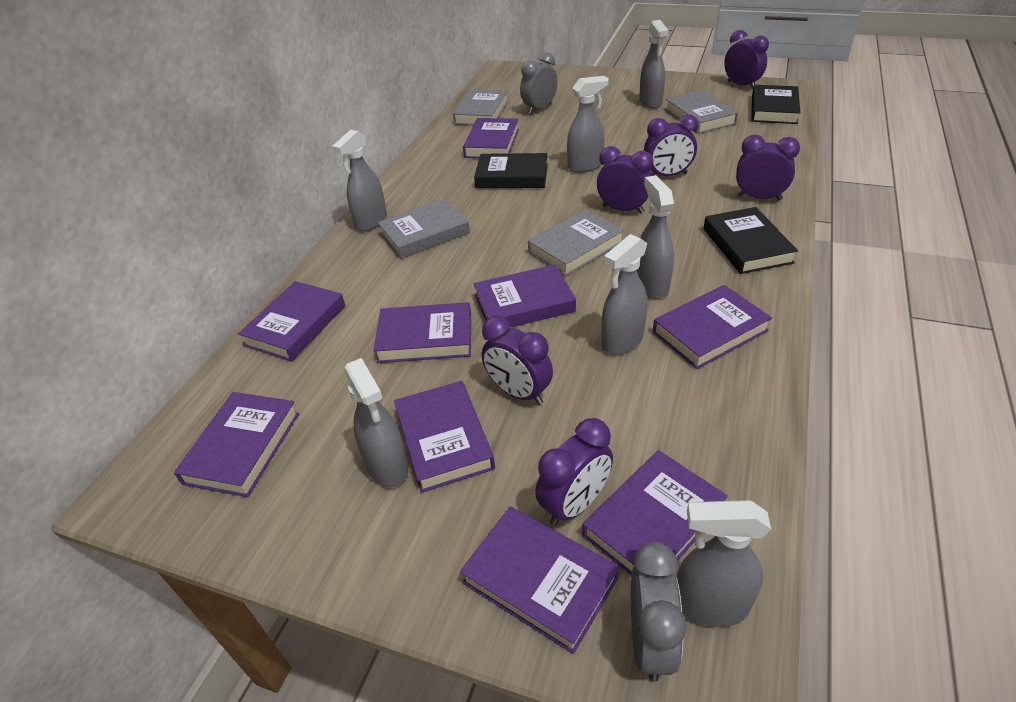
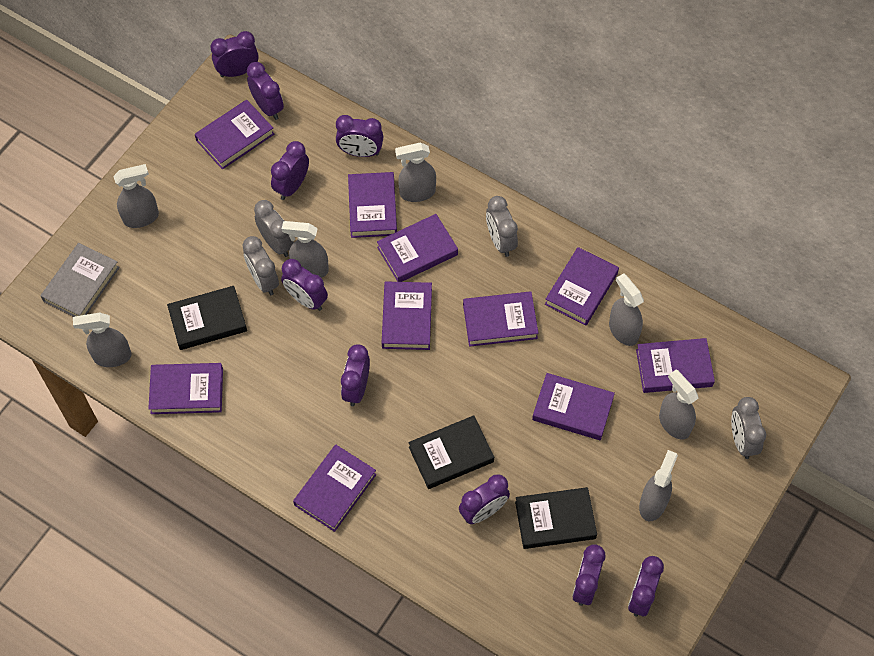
grey book: [378,199,470,259] [453,89,508,125] [528,209,624,276] [665,90,738,134] = 4 -> [40,243,120,317] = 1
grey clock: [520,53,558,114] [631,542,687,682] = 2 -> [242,236,279,295] [254,200,294,257] [486,196,518,257] [731,397,766,459] = 4
purple book: [174,392,299,497] [238,281,345,361] [373,302,471,363] [394,381,495,493] [460,506,619,654] [463,118,519,158] [473,264,576,327] [582,450,728,576] [653,285,772,369] = 9 -> [148,363,223,414] [195,100,274,170] [293,444,377,532] [348,172,397,238] [377,214,458,282] [382,281,432,350] [463,291,538,347] [532,373,615,440] [545,247,619,326] [636,338,715,393] = 10
purple clock: [482,316,553,405] [535,418,613,526] [597,146,654,214] [644,114,699,176] [724,30,769,89] [736,135,800,200] = 6 -> [210,31,259,77] [247,62,284,120] [271,141,309,200] [281,259,328,311] [336,115,384,157] [341,344,370,406] [459,474,510,524] [572,544,605,606] [628,556,664,617] = 9

